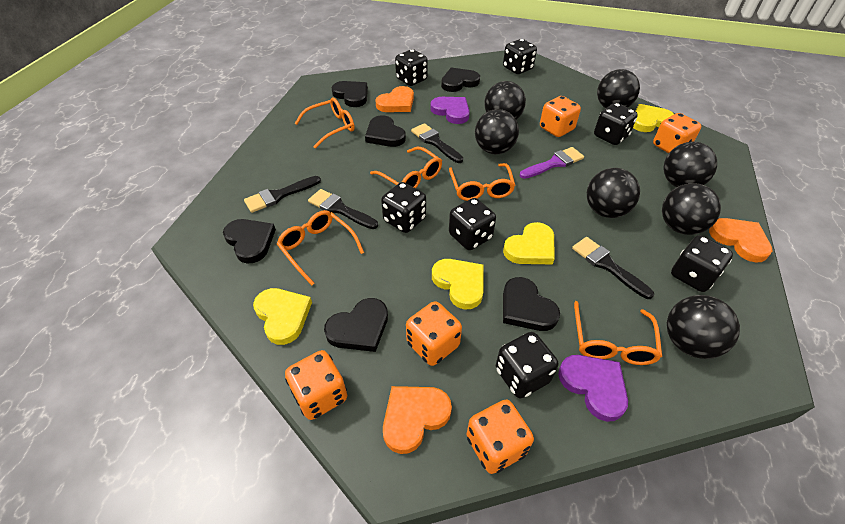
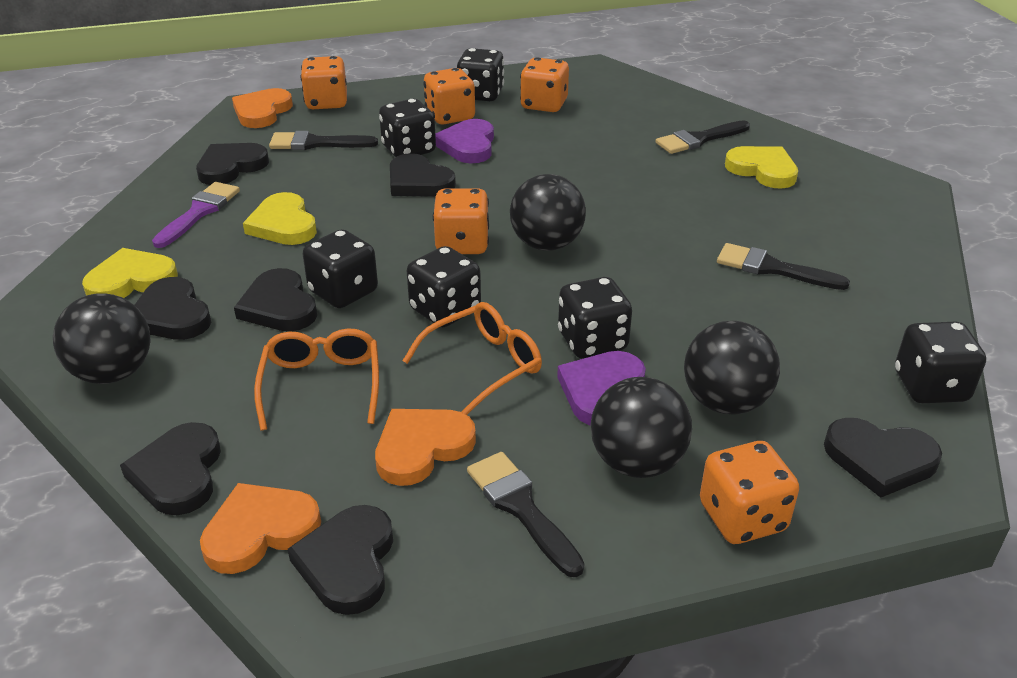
black ball: [475,109,519,154] [484,81,526,120] [587,168,640,218] [597,69,640,108] [662,183,721,235] [663,142,717,187] [667,295,740,359] = 7 -> [53,293,151,384] [510,174,586,251] [591,377,692,478] [684,321,780,415] = 4
black dice: [381,182,426,233] [395,49,428,86] [449,198,496,250] [496,332,558,398] [503,39,537,74] [594,103,638,145] [671,235,733,292] = 7 -> [303,229,378,308] [379,99,436,157] [407,246,481,327] [457,48,504,101] [558,277,632,358] [895,321,986,403] = 6
black heart: [223,219,276,263] [324,298,388,352] [332,81,368,107] [365,115,406,147] [441,67,480,92] [503,277,560,331] = 6 -> [120,422,221,515] [135,277,211,340] [196,143,269,185] [234,268,317,331] [288,505,393,615] [390,153,456,197] [824,418,942,498] = 7
orange glasses: [277,210,364,286] [295,98,355,149] [370,147,442,188] [449,163,515,201] [574,301,662,365] = 5 -> [254,328,379,430] [403,302,542,415] = 2
yellow heart: [253,288,312,345] [432,259,484,309] [503,222,555,265] [633,104,674,132] = 4 -> [82,248,178,298] [243,192,317,245] [725,146,798,189] = 3

